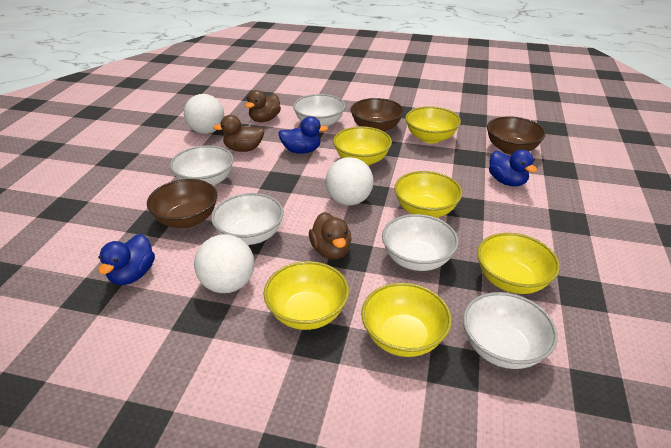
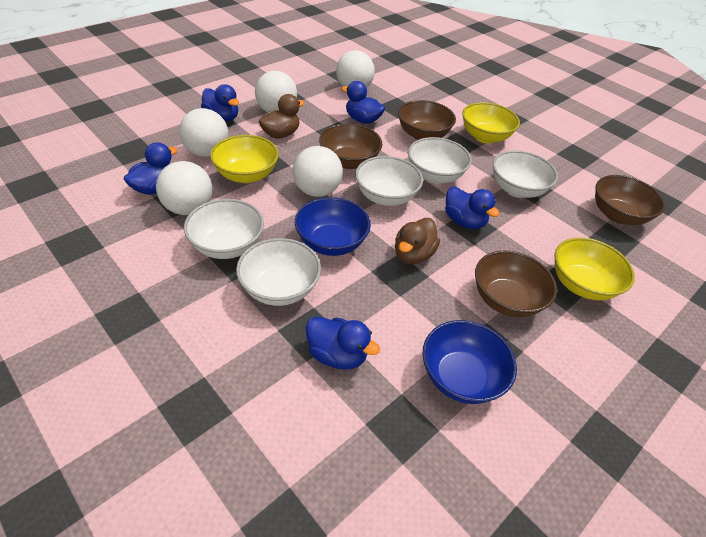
blue bowl: none = 0 -> [295,197,371,256] [423,320,517,404] = 2
blue duck: [98,234,155,285] [278,116,328,154] [489,149,537,186] = 3 -> [124,142,177,195] [201,84,239,121] [306,316,380,370] [342,81,385,124] [445,187,499,229] = 5
brown bowl: [147,179,217,228] [351,98,404,132] [487,116,546,155] = 3 -> [319,124,382,169] [398,100,456,140] [475,251,557,317] [595,175,665,225] = 4
brown duck: [213,115,265,152] [245,90,281,122] [309,212,352,260] = 3 -> [259,94,304,139] [395,218,440,264] = 2
white ball: [184,94,224,134] [194,234,254,293] [325,157,374,205] = 3 -> [156,161,212,215] [179,108,229,157] [255,71,297,112] [293,146,343,197] [336,50,375,88] = 5
yellow bowl: [264,261,349,330] [333,126,392,166] [361,283,452,357] [394,171,462,218] [405,106,461,143] [477,233,560,294] = 6 -> [210,135,279,183] [462,102,520,143] [555,237,635,300] = 3

